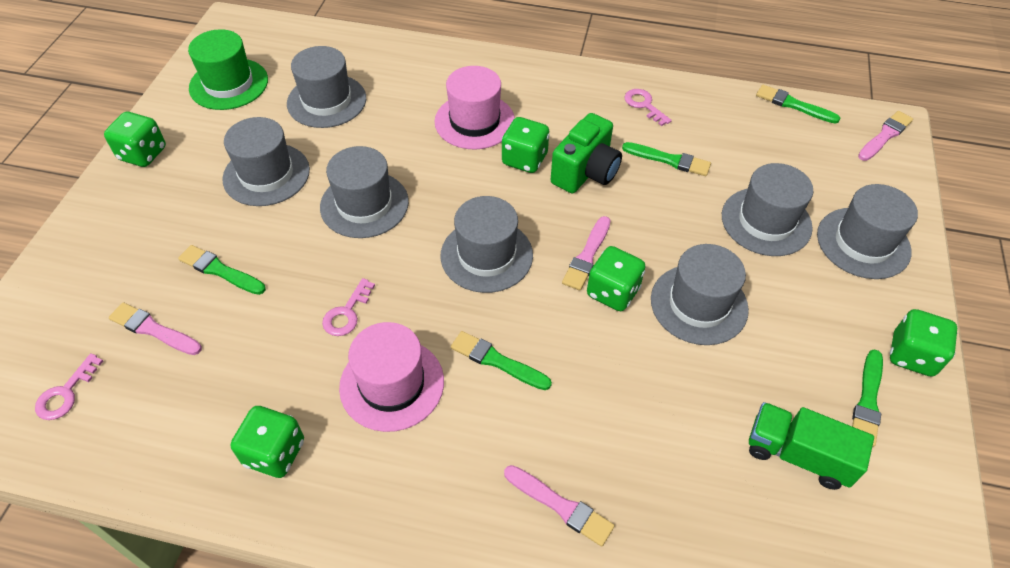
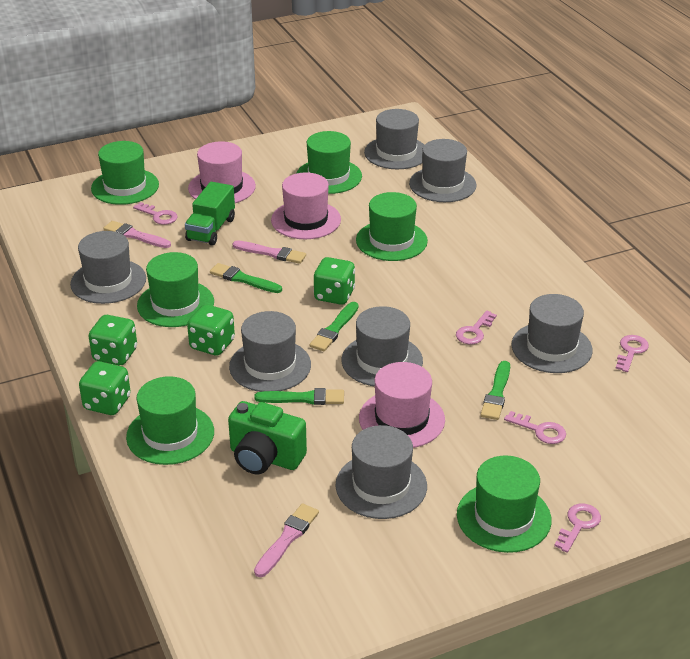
green brush: [178,245,266,295] [451,331,552,390] [622,142,711,176] [756,85,840,124] [852,349,883,447] = 5 -> [210,263,282,293] [254,388,344,405] [310,302,359,351] [481,361,510,420] = 4
green dice: [104,112,166,167] [231,406,304,478] [502,117,550,173] [587,246,646,311] [890,309,957,377] = 5 -> [79,361,131,415] [89,315,137,365] [187,304,235,356] [314,257,355,305] = 4
green hat: [188,29,268,110] = 1 -> [91,141,159,205] [126,376,214,465] [137,252,214,327] [296,131,362,194] [356,192,428,261] [457,455,551,553] = 6
pink brush: [109,302,202,355] [504,465,615,547] [562,216,611,290] [858,111,913,161] = 4 -> [103,221,171,248] [232,241,306,264] [254,503,319,577] = 3
pink hat: [339,322,444,432] [435,66,515,150] = 2 -> [188,141,256,203] [271,172,341,239] [359,362,445,448] = 3
pink key: [35,353,103,420] [322,278,375,336] [624,89,672,126] = 3 -> [133,202,178,225] [456,311,497,344] [504,411,566,444] [554,504,601,553] [615,335,649,372] = 5

